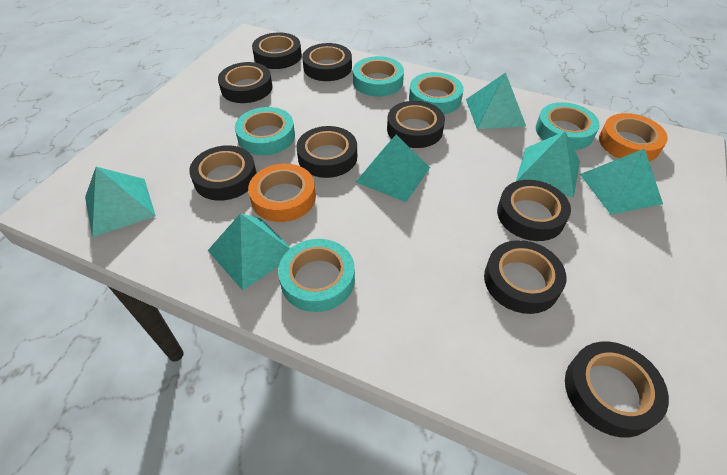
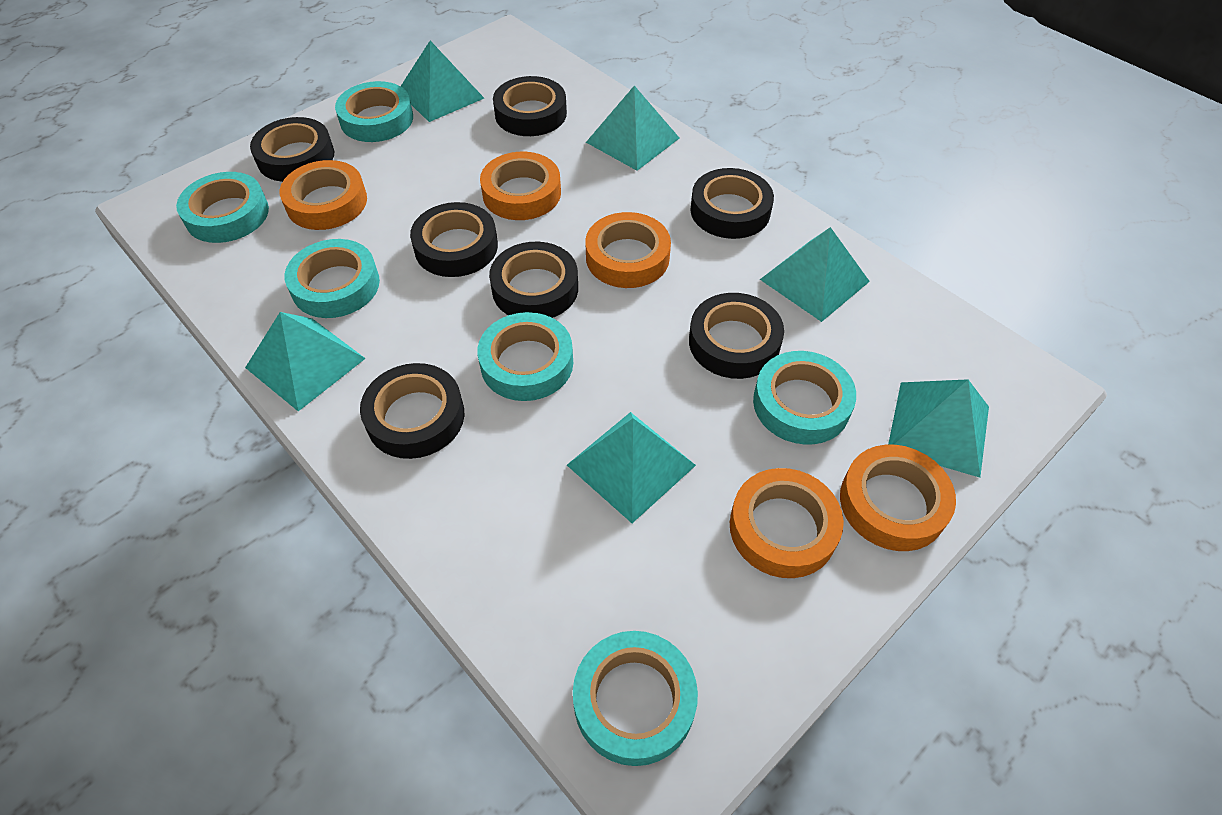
black tape: [189,145,256,201] [218,62,273,103] [252,32,302,69] [296,126,357,178] [302,43,352,81] [387,101,445,148] [484,240,566,314] [497,180,571,241] [565,342,669,437] = 9 -> [250,117,334,182] [360,363,464,459] [410,202,498,277] [489,242,578,318] [493,76,567,136] [689,293,784,379] [690,168,774,239] = 7
orange tape: [248,164,316,222] [599,113,668,161] = 2 -> [280,160,367,230] [480,152,561,220] [585,212,671,288] [730,468,844,578] [840,445,956,551] = 5
turquoise tape: [235,107,295,155] [278,239,355,312] [353,56,404,97] [409,72,464,114] [536,102,600,150] = 5 -> [176,172,269,243] [284,239,380,318] [335,81,413,142] [477,312,573,401] [573,631,698,766] [753,351,856,445] = 6

